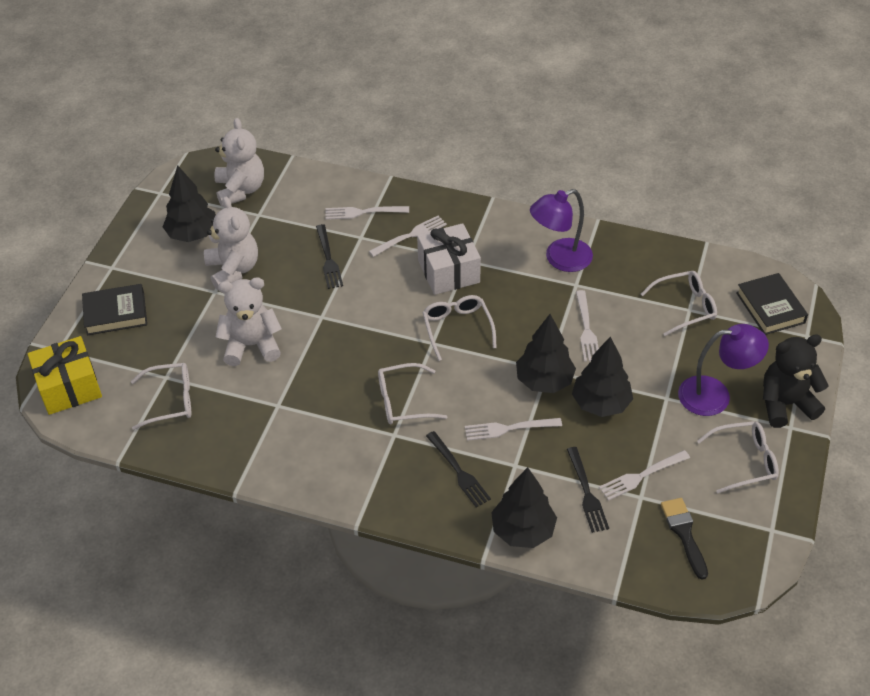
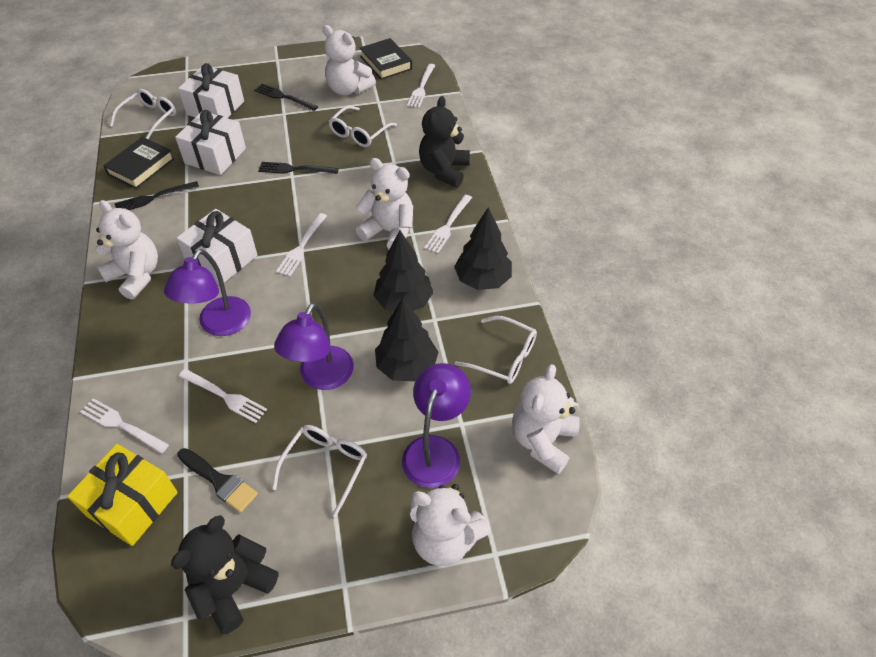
black teddy bear: [763,334,829,428] = 1 -> [171,515,278,634] [419,96,470,187] = 2
black tree: [163,165,216,242] [491,467,557,548] [516,314,576,393] [572,337,633,417] = 4 -> [373,230,434,311] [375,298,438,381] [454,208,512,290] = 3
purple lamp: [530,189,593,272] [678,324,769,416] = 2 -> [164,249,251,336] [274,303,354,390] [402,363,471,488] = 3
white gift: [417,223,481,295] = 1 -> [175,110,246,175] [176,209,258,286] [178,63,244,118] = 3
white glasses: [131,363,191,430] [378,363,447,424] [422,295,497,361] [641,271,717,336] [697,421,779,494] = 5 -> [110,89,176,139] [272,425,367,517] [329,105,397,147] [455,316,537,384] = 4
white teddy bear: [204,197,258,291] [214,118,264,207] [216,277,282,366] = 3 -> [96,200,158,300] [322,25,376,95] [356,158,413,249] [410,484,490,566] [512,364,580,474] = 5

